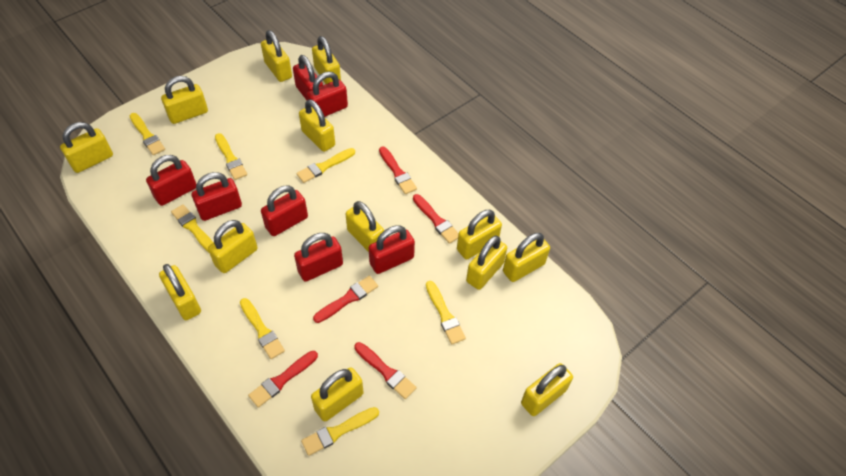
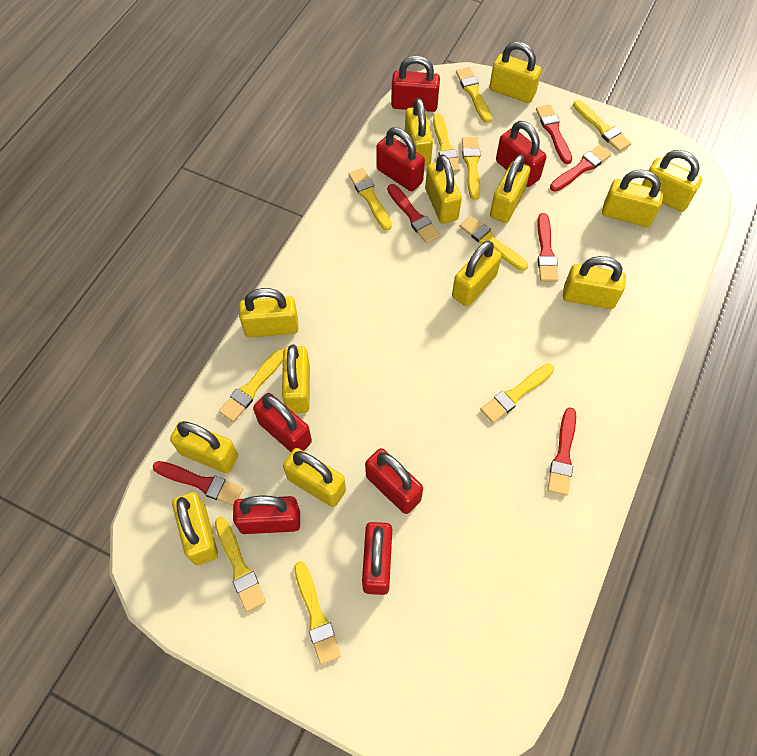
red brush: [248,351,318,408] [313,276,378,323] [354,342,417,399] [379,146,417,194] [413,194,459,244] = 5 -> [153,461,243,505] [387,184,440,244] [536,104,572,164] [538,213,558,282] [547,407,576,496] [550,145,612,192] = 6
yellow brush: [130,113,165,155] [171,204,213,252] [215,133,247,180] [240,298,285,359] [296,148,355,183] [301,407,379,456] [426,281,466,344] = 7 -> [215,517,266,612] [219,350,283,422] [294,561,341,665] [349,168,392,230] [433,114,460,172] [456,67,492,123] [459,216,528,271] [462,137,480,200] [480,363,554,423] [573,100,631,152] = 10

